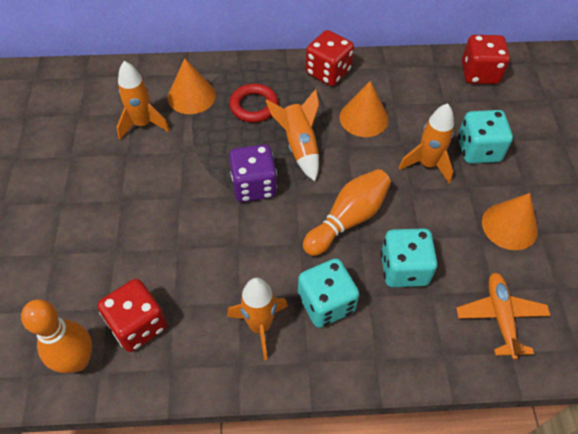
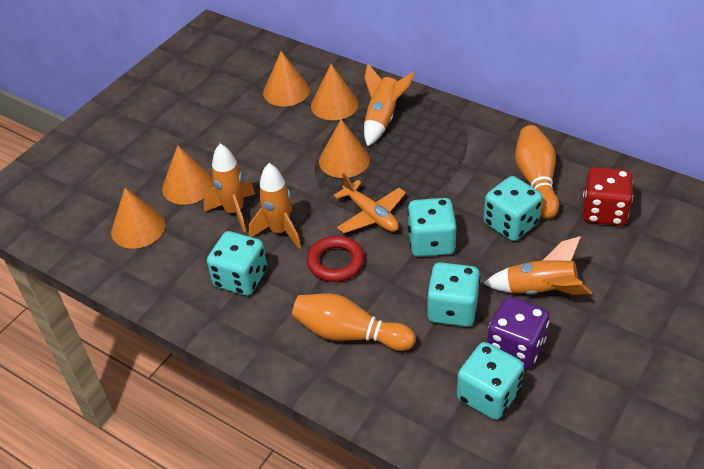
orange cone: [168,58,216,114] [339,81,389,137] [482,193,538,250] = 3 -> [111,188,165,248] [162,145,214,205] [263,51,310,106] [311,64,359,120] [319,119,370,178] = 5
red dice: [98,279,167,352] [306,30,354,86] [462,35,510,84] = 3 -> [583,167,633,226] = 1
turquoise dice: [298,258,359,328] [381,228,437,287] [458,110,513,164] = 3 -> [207,231,267,296] [407,198,457,257] [427,262,480,327] [457,342,524,420] [484,176,543,241] = 5

